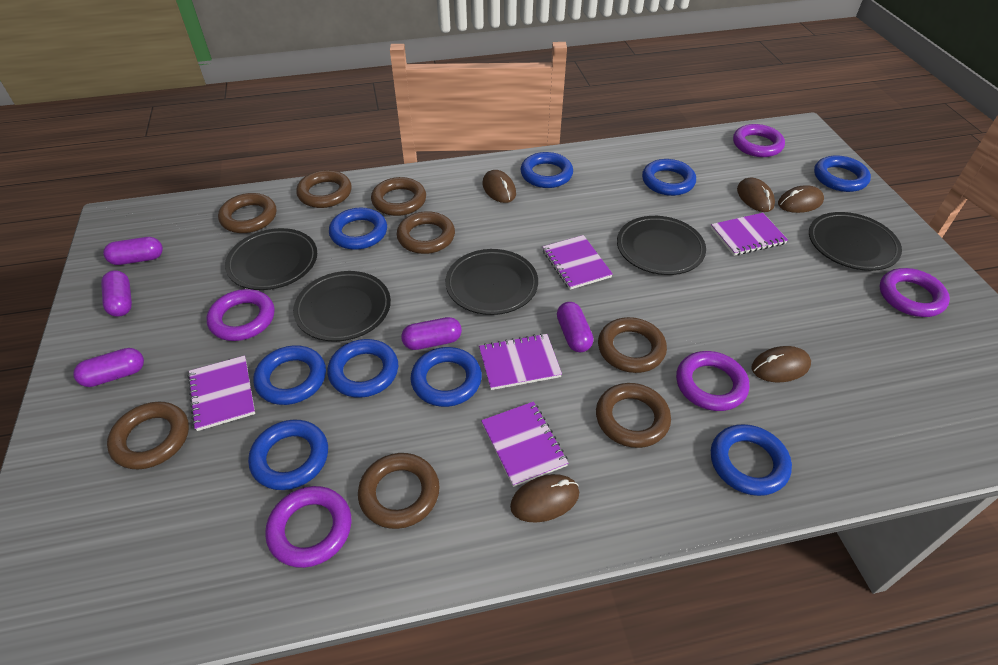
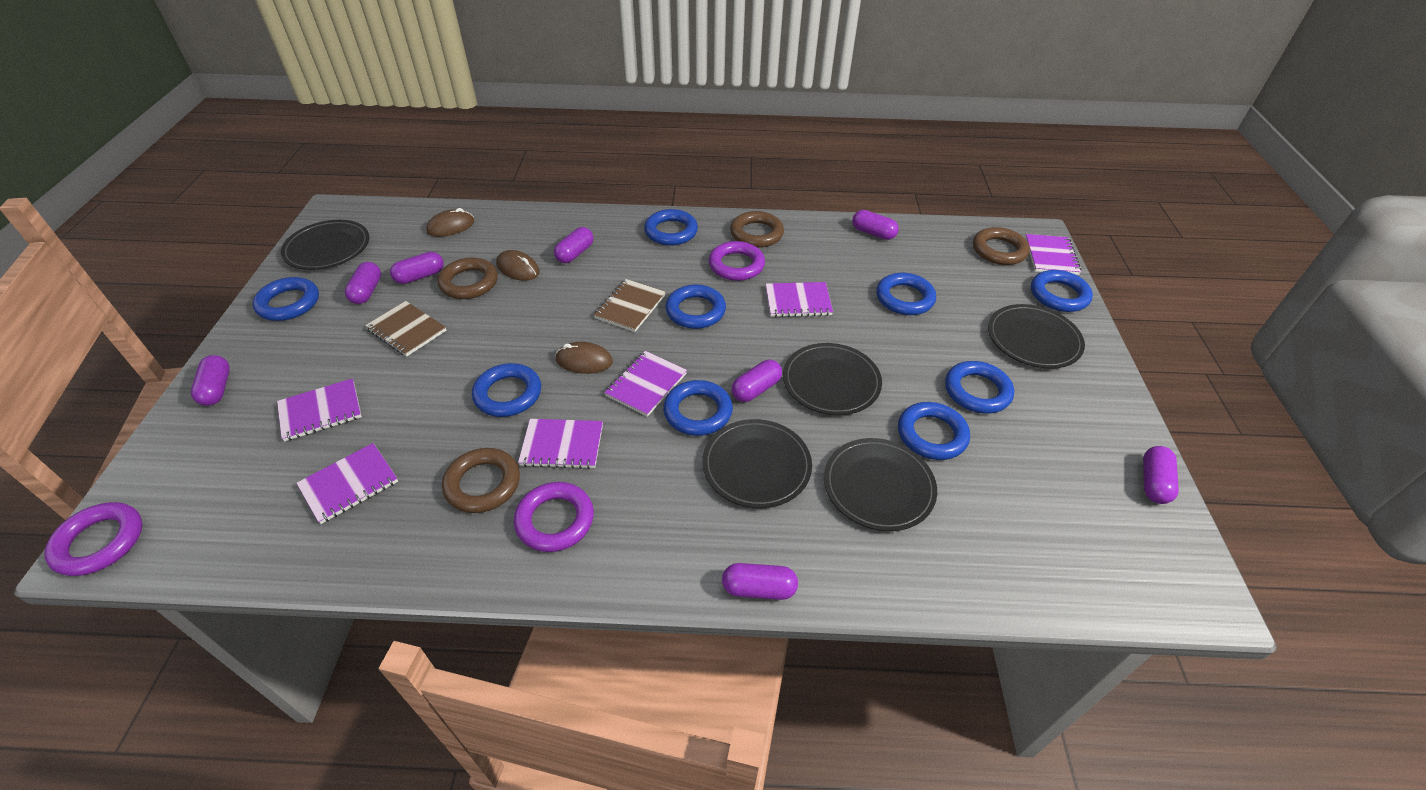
brown mouse: [483,170,516,203] [510,474,579,523] [737,178,775,212] [751,346,811,382] [778,185,824,213] = 5 -> [426,208,474,237] [496,250,540,281] [555,342,613,374] = 3
brown notebook: none = 0 -> [365,301,447,357] [594,279,666,332] = 2
brown ring: [107,402,189,469] [218,193,276,233] [296,170,352,208] [358,453,439,529] [371,177,426,216] [397,211,455,254] [596,383,671,448] [598,317,667,373] = 8 -> [438,258,498,299] [442,448,520,513] [730,211,784,248] [973,227,1030,265] = 4
purple capsule: [73,348,144,387] [101,270,132,317] [103,237,163,265] [401,317,462,350] [557,302,593,352] = 5 -> [191,355,230,406] [345,262,381,304] [390,252,444,284] [554,227,593,263] [722,563,798,600] [732,360,782,402] [852,210,899,240] [1143,446,1179,504] = 8
purple notebook: [188,355,255,431] [479,333,562,390] [481,401,568,487] [542,235,613,290] [711,213,788,256] = 5 -> [277,378,362,442] [296,443,398,524] [518,419,603,469] [604,351,687,417] [766,282,833,317] [1025,234,1081,275] = 6
purple ring: [206,289,274,341] [265,486,351,568] [676,351,749,411] [733,124,785,157] [880,268,950,317] = 5 -> [44,502,142,576] [514,482,594,552] [709,241,765,281] = 3

